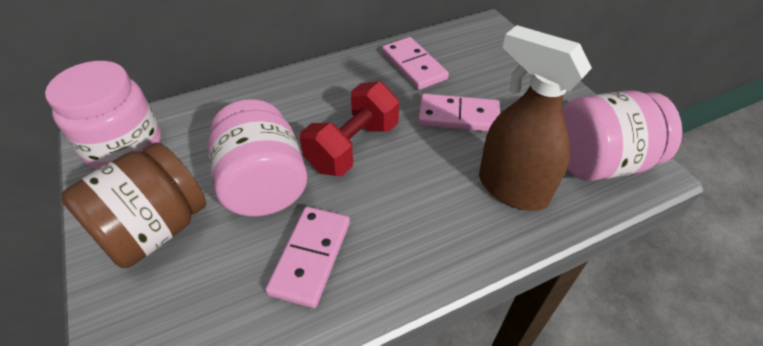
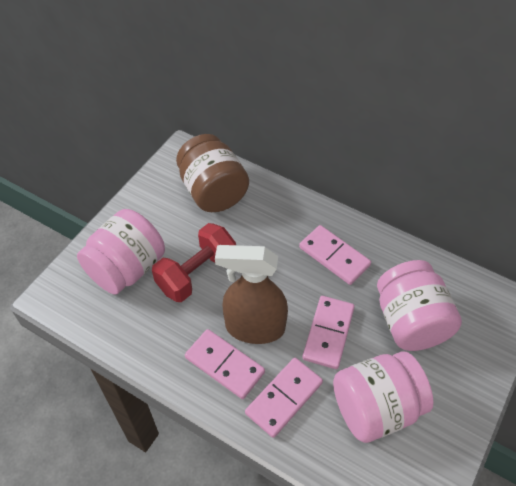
pink domino: [265,207,350,308] [382,37,449,90] [418,94,500,132] = 3 -> [185,329,265,399] [245,358,323,438] [299,225,371,285] [302,296,355,369] = 4

